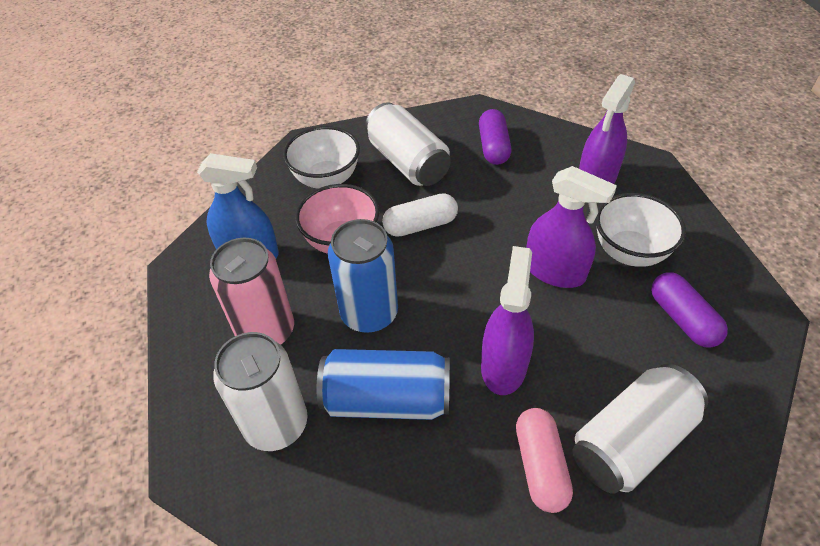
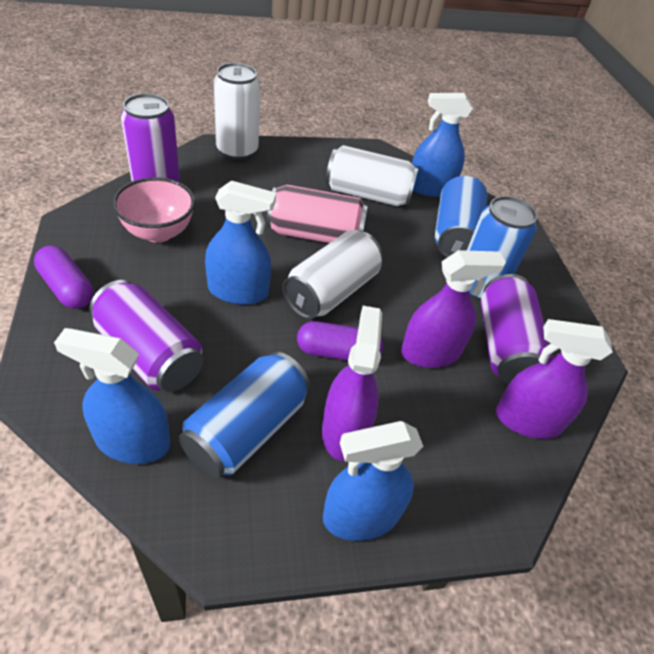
blue can: [317,349,450,420] [328,219,398,333] = 2 -> [179,352,310,478] [435,176,487,258] [467,196,537,301] = 3
blue spray bottle: [197,153,279,258] = 1 -> [54,328,170,464] [205,180,276,305] [323,421,423,541] [412,93,473,197] = 4
pink capsule: [516,408,573,513] = 1 -> none = 0
purple can: none = 0 -> [89,280,203,392] [121,93,180,182] [481,274,553,384] = 3
white bowl: [283,126,360,189] [596,193,686,267] = 2 -> none = 0
white capsule: [382,193,458,237] = 1 -> none = 0

